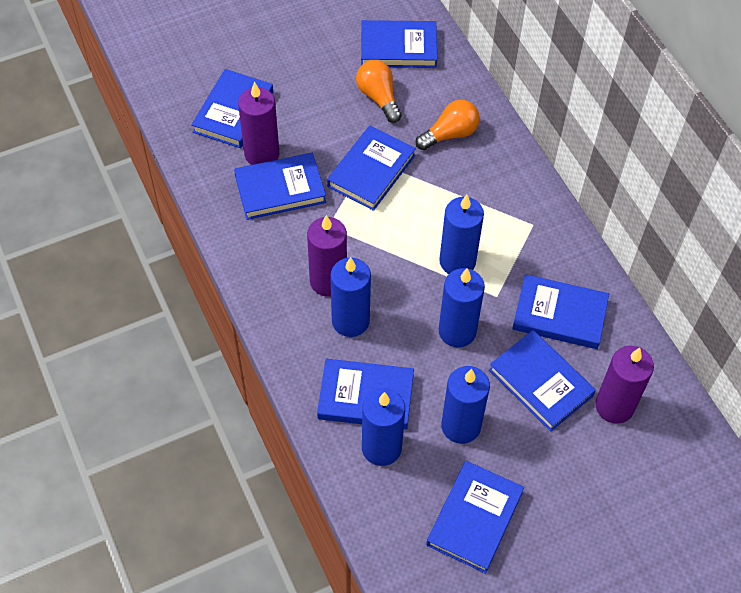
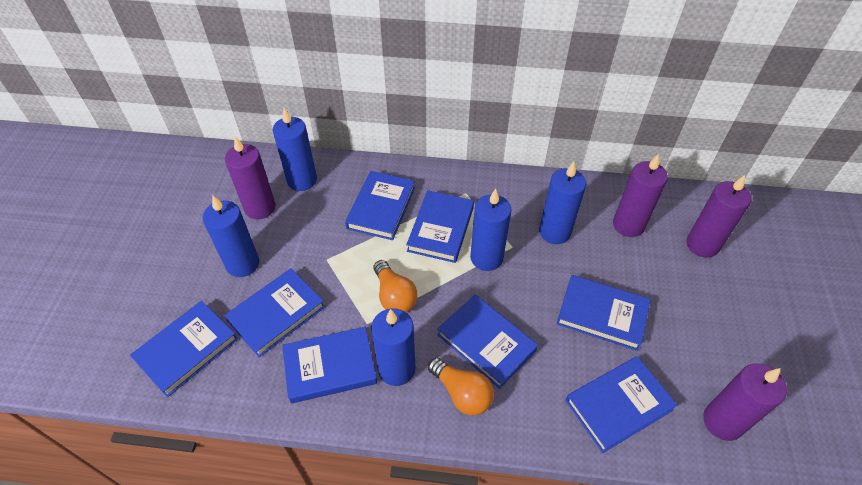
purple candle: [238,82,279,165] [307,215,347,297] [595,346,654,424] = 3 -> [225,136,275,219] [613,154,668,237] [687,175,752,258] [703,364,787,441] = 4

